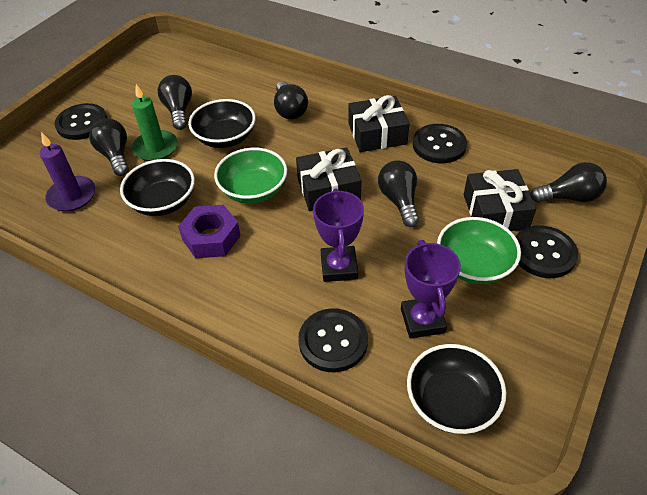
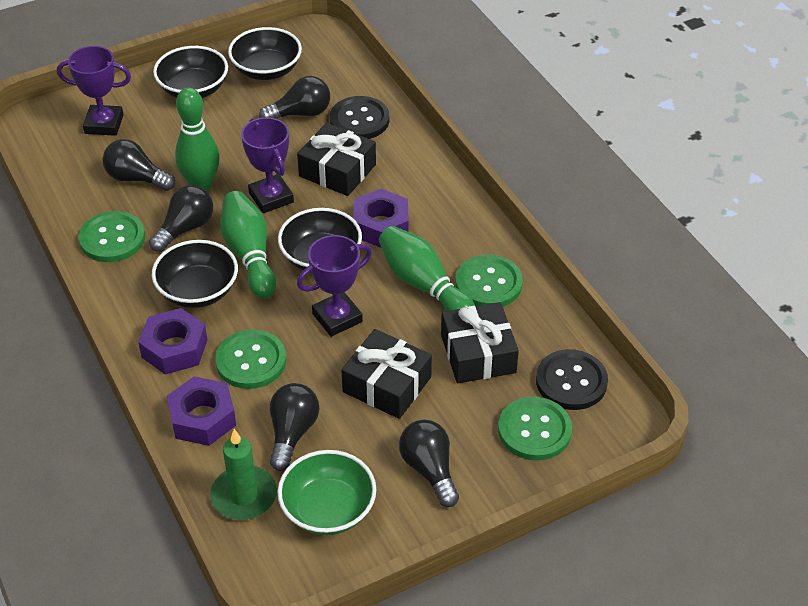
black bowl: [120,159,195,216] [188,99,256,148] [407,344,506,434] = 3 -> [152,240,238,308] [153,46,228,98] [228,27,302,80] [278,208,362,273] = 4
black button: [55,103,107,140] [298,308,368,372] [413,124,467,163] [516,225,578,278] = 4 -> [330,96,389,139] [536,349,608,410] = 2
green bowl: [214,148,287,204] [437,217,521,284] = 2 -> [277,450,376,535] = 1
green bowling pin: none = 0 -> [175,88,220,191] [220,191,276,299] [379,226,475,311] = 3
green button: none = 0 -> [79,211,145,262] [215,330,286,389] [455,254,523,307] [498,397,572,461] = 4
purple candle: [40,132,95,211] = 1 -> none = 0
purple nut: [178,204,241,258] = 1 -> [138,308,208,374] [167,376,236,446] [354,188,408,248] = 3
purple trophy: [313,188,364,282] [401,240,461,339] = 2 -> [57,46,131,136] [241,117,294,213] [297,235,372,337] = 3

